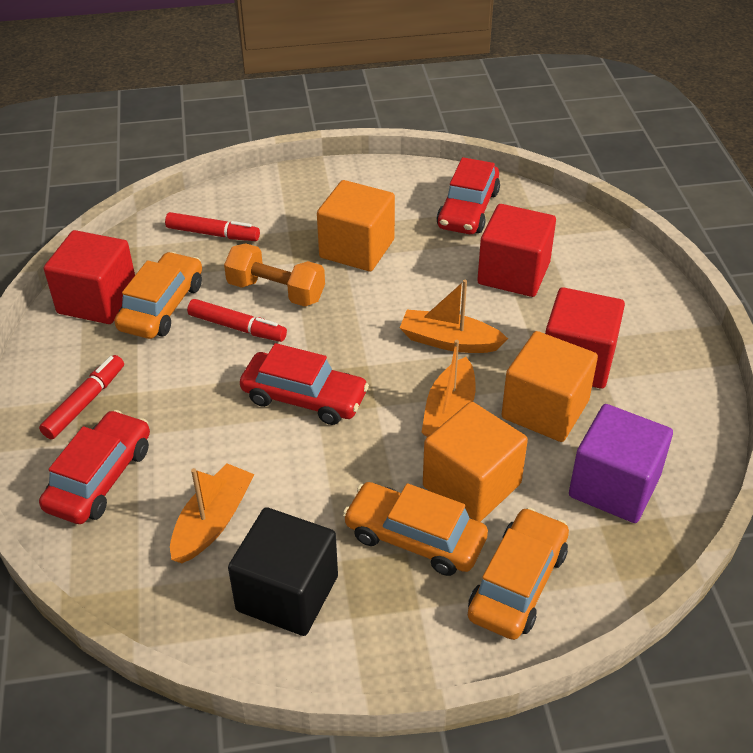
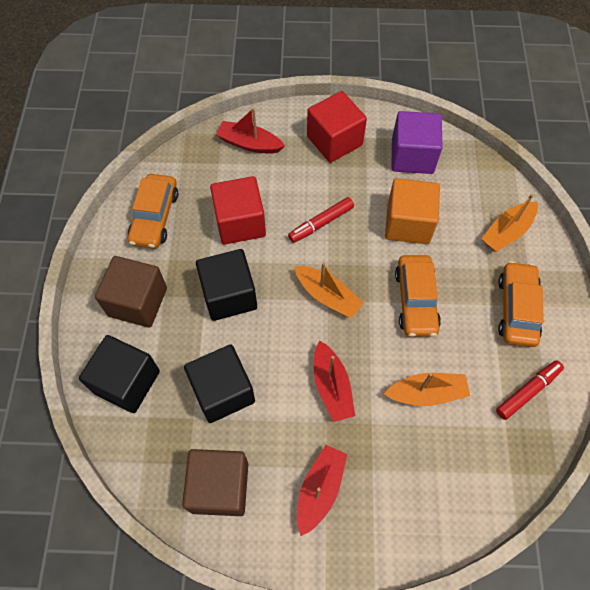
black cube: [228,507,338,636] = 1 -> [79,335,160,413] [184,344,255,423] [196,249,257,321] = 3
brown cube: none = 0 -> [95,256,167,328] [182,449,248,516] = 2
orange cube: [317,180,395,272] [423,402,528,522] [501,331,598,442] = 3 -> [385,178,440,244] = 1
orange dumbbell: [224,243,325,307] = 1 -> none = 0
red boat: none = 0 -> [216,108,285,154] [297,445,347,536] [314,340,355,422] = 3
red car: [39,410,150,524] [240,343,369,425] [437,157,500,234] = 3 -> none = 0
red cube: [44,230,135,324] [477,204,556,297] [545,287,625,389] = 3 -> [210,176,266,244] [307,91,367,163] = 2
red marker: [39,355,124,439] [165,212,260,241] [187,299,287,342] = 3 -> [288,197,354,243] [496,360,564,420] = 2

